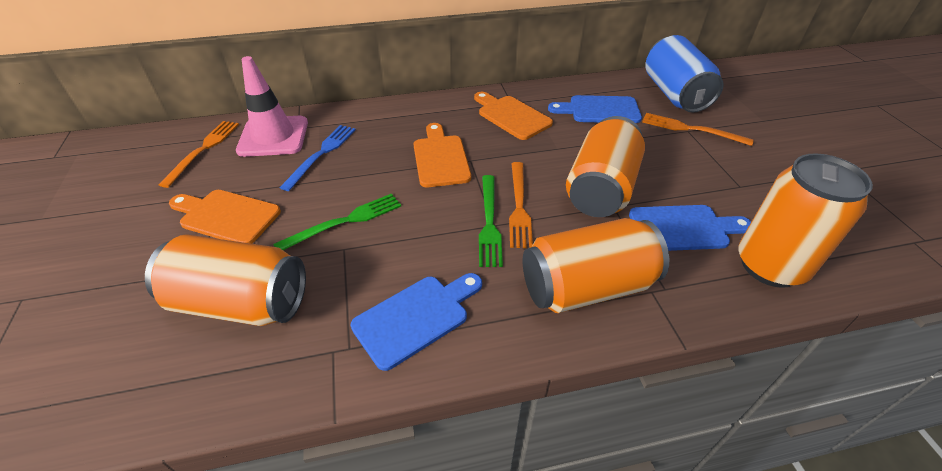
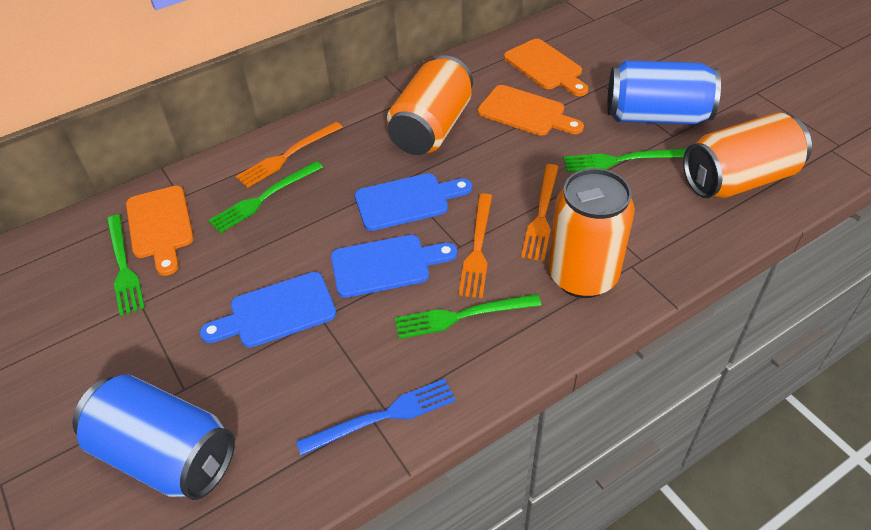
blue can: [645,35,724,113] = 1 -> [72,374,235,500] [607,61,721,125] = 2
green fork: [273,193,401,250] [479,175,503,267] = 2 -> [107,214,145,316] [208,161,323,233] [395,294,541,339] [563,149,686,172] = 4
orange can: [145,234,306,326] [523,218,669,313] [566,116,645,217] [739,153,873,288] = 4 -> [387,55,473,155] [548,168,635,298] [683,112,812,198] = 3
pink traffic cone: [236,56,308,157] = 1 -> none = 0

